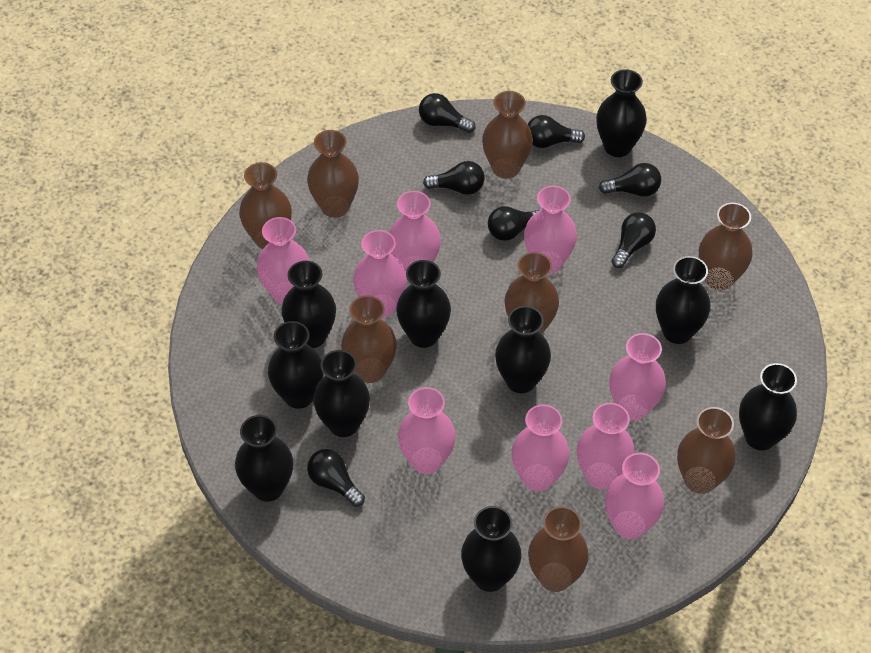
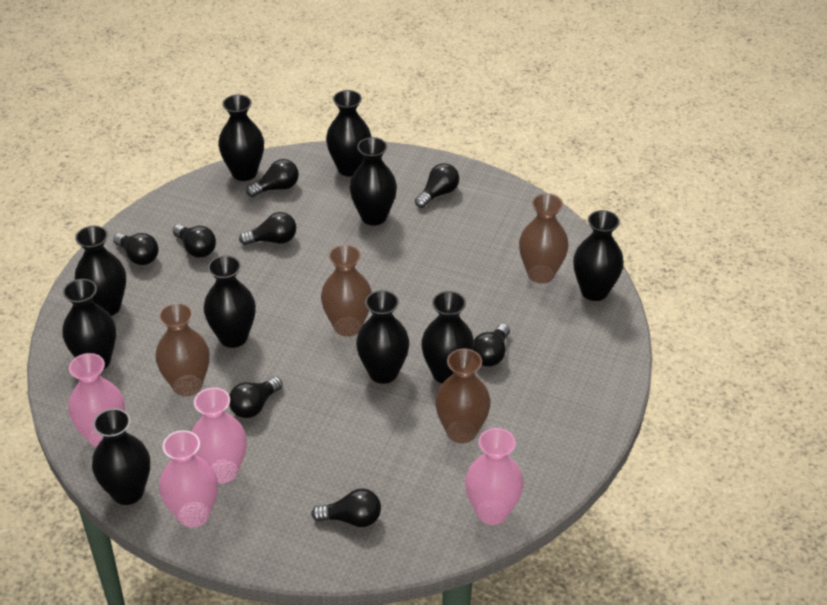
black light bulb: [307,449,365,507] [419,93,475,133] [423,161,485,195] [488,206,539,241] [528,115,585,148] [599,163,661,197] [611,212,656,268] = 7 -> [113,233,158,265] [173,224,216,258] [229,377,283,418] [239,212,296,245] [246,159,299,197] [311,488,381,527] [415,163,459,208] [474,324,510,367] = 8
brown vase: [239,162,292,249] [307,130,359,218] [341,295,397,383] [482,91,533,179] [504,252,559,334] [528,506,589,592] [677,407,736,494] [699,203,753,291] = 8 -> [156,303,210,397] [321,245,372,337] [435,348,491,444] [519,193,569,284] = 4
pink vase: [257,217,310,304] [353,230,407,318] [389,191,441,271] [398,387,456,474] [512,404,569,491] [524,186,577,274] [577,403,635,490] [605,453,664,539] [609,333,666,421] = 9 -> [68,353,125,448] [159,430,218,528] [192,387,247,484] [465,428,524,525] = 4

